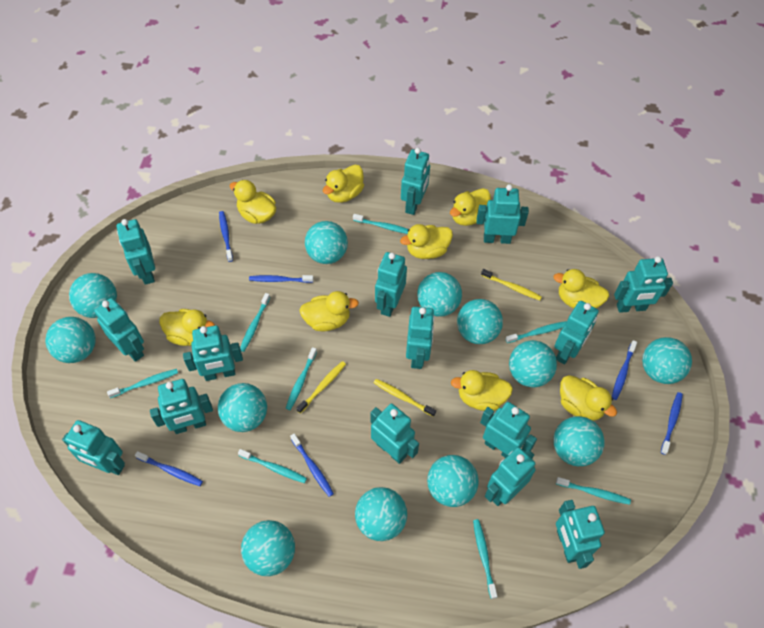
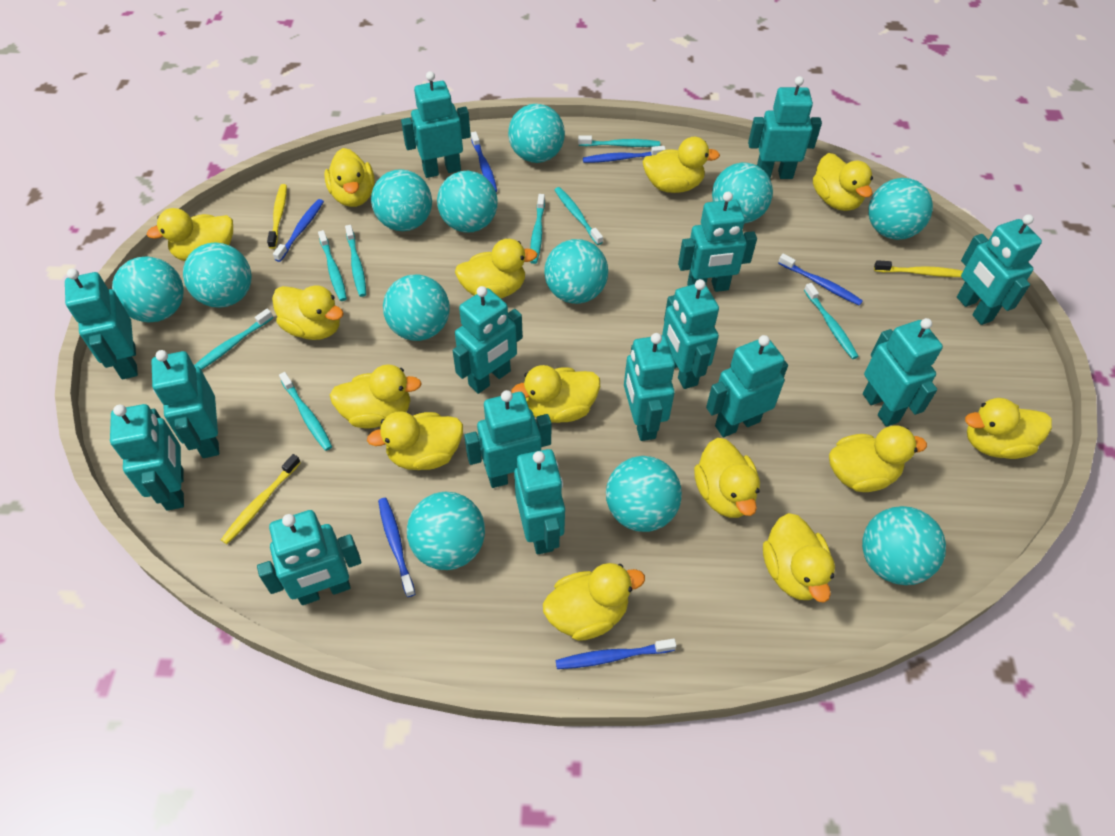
yellow duck: [159,309,215,346] [230,180,276,224] [299,291,359,331] [323,165,364,203] [400,224,453,259] [450,188,491,226] [451,370,513,411] [554,269,609,308] [560,375,617,421] = 9 -> [147,208,233,261] [272,285,344,340] [324,148,375,207] [330,364,422,428] [367,411,463,470] [455,239,538,298] [511,365,600,423] [543,563,645,641] [643,137,720,193] [694,438,760,518] [763,513,835,603] [813,153,873,211] [829,425,927,492] [965,398,1052,459] = 14

